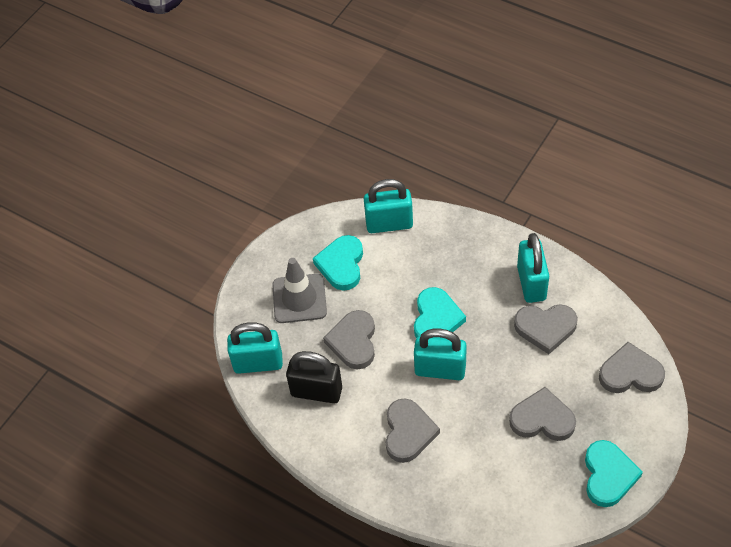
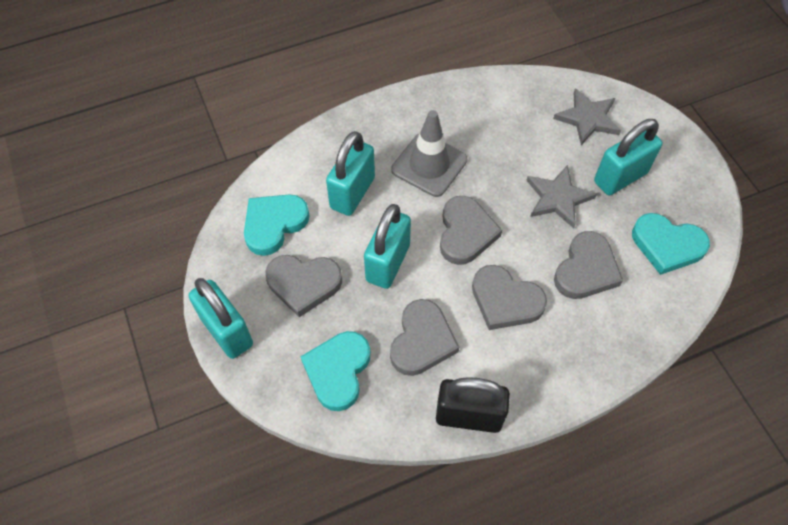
grey star: none = 0 -> [526,165,597,228] [553,88,621,145] = 2

